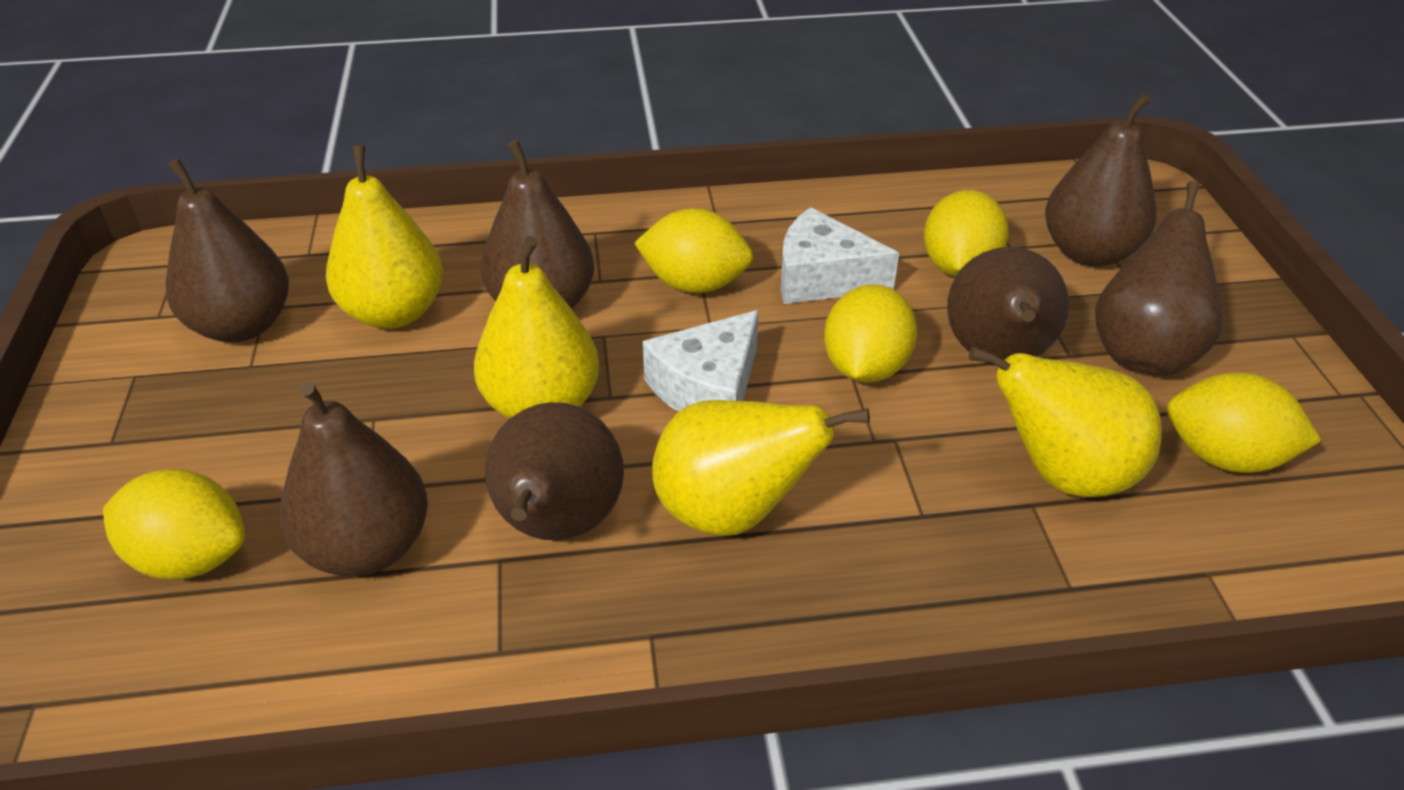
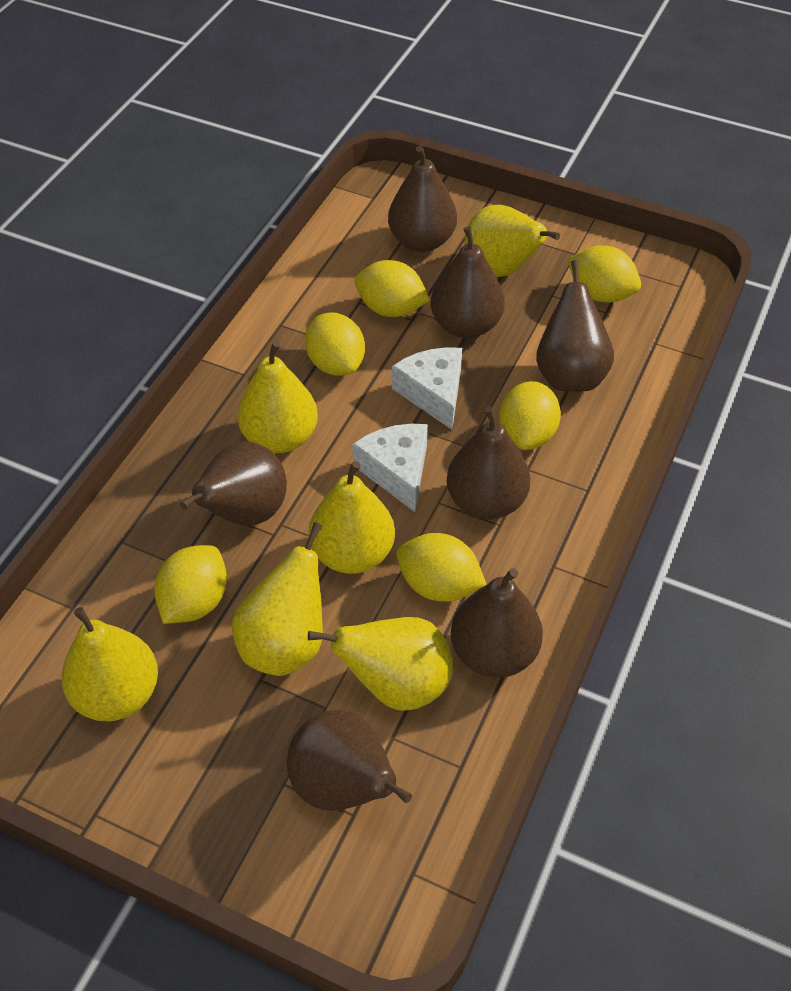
yellow lemon: [103,469,245,580] [634,208,753,293] [824,284,917,383] [924,190,1009,277] [1167,373,1321,473] = 5 -> [154,545,227,624] [305,313,365,376] [355,260,430,317] [396,533,487,602] [499,381,561,450] [567,245,641,303] = 6
yellow pear: [326,145,443,329] [474,236,600,419] [652,400,870,536] [969,346,1162,497] = 4 -> [61,607,158,722] [232,522,323,676] [237,341,318,453] [308,617,453,711] [309,461,395,574] [464,205,560,277] = 6

